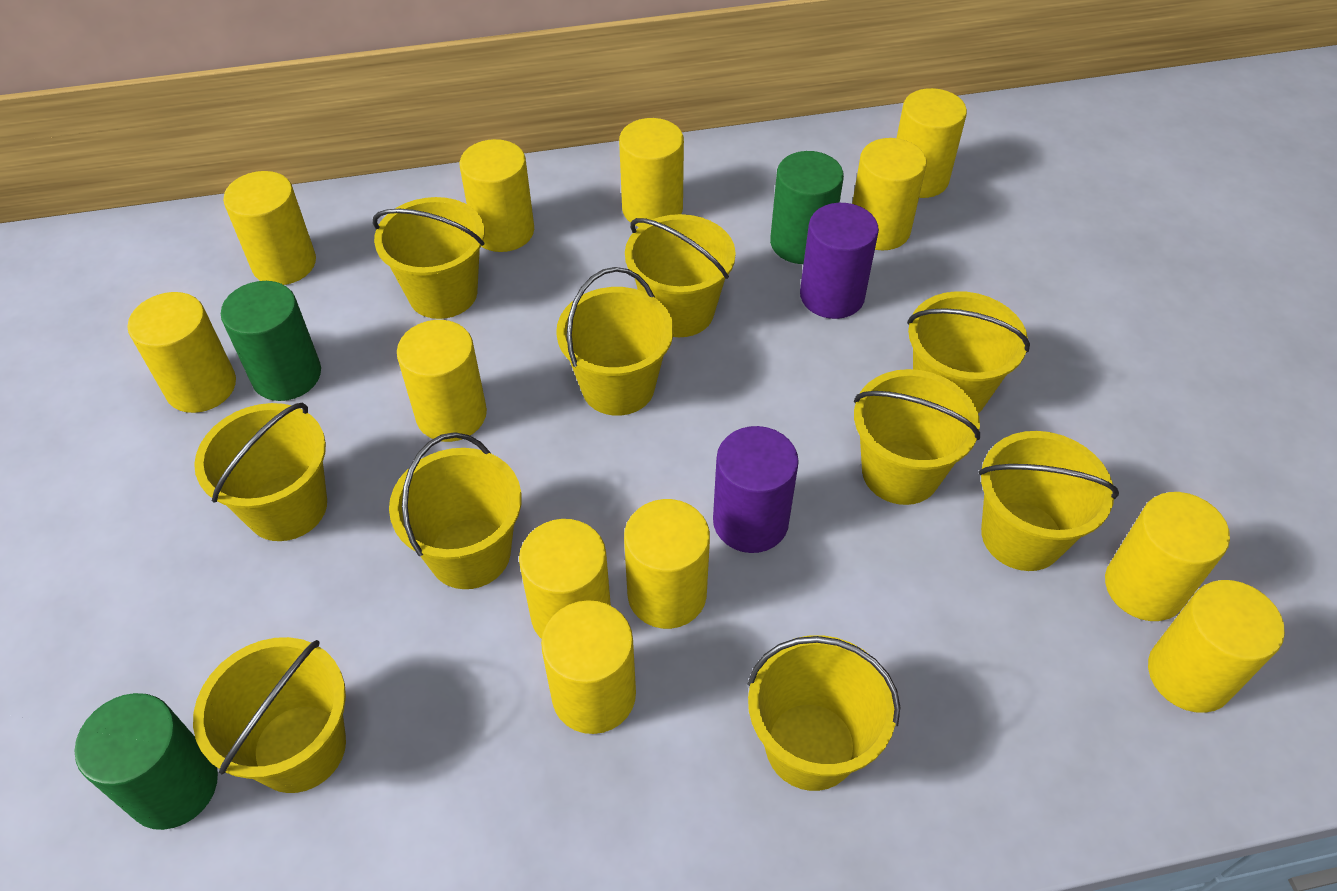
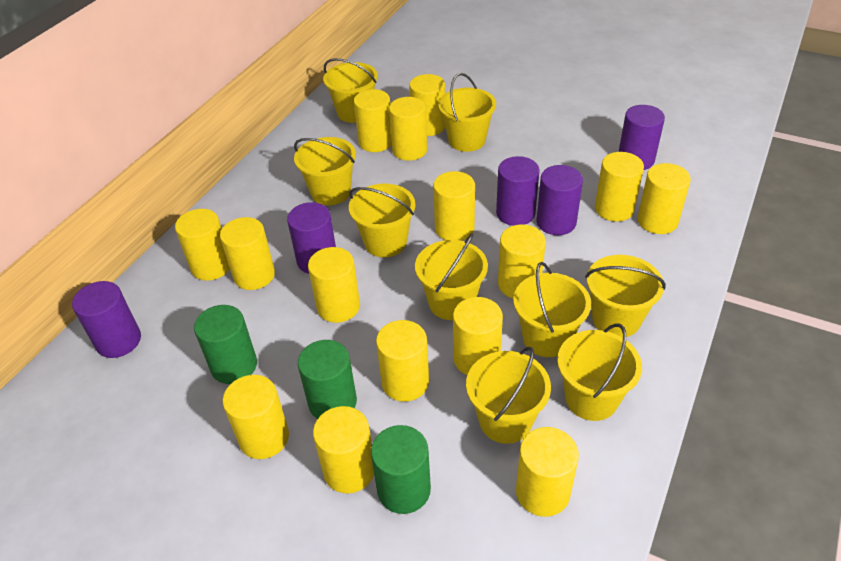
purple cylinder: [713,426,799,553] [800,203,879,319] = 2 -> [72,281,141,358] [287,202,336,274] [496,156,540,226] [537,165,583,235] [619,105,665,170] = 5
yellow bucket: [193,637,346,793] [194,402,327,541] [373,197,485,319] [389,432,522,589] [556,267,673,416] [625,214,736,337] [748,635,900,791] [854,369,980,505] [907,291,1030,413] [978,431,1119,571] = 10 -> [294,137,356,205] [323,58,378,123] [349,184,416,257] [415,233,488,320] [438,73,496,152] [466,347,551,444] [513,262,591,357] [557,323,642,421] [585,255,666,338] = 9
yellow cylinder: [128,292,236,413] [223,171,316,285] [397,320,487,442] [460,139,534,252] [519,519,611,639] [541,600,636,734] [619,118,684,227] [624,499,710,629] [852,138,927,250] [897,88,967,198] [1105,492,1230,621] [1148,580,1285,713] = 12 -> [175,209,230,281] [220,217,275,290] [222,375,289,459] [308,247,360,323] [313,406,374,493] [354,89,392,152] [376,320,429,402] [389,97,427,161] [409,74,445,136] [433,171,475,241] [453,297,503,375] [498,225,546,298] [516,427,579,517] [595,152,644,221] [637,163,691,234] = 15

